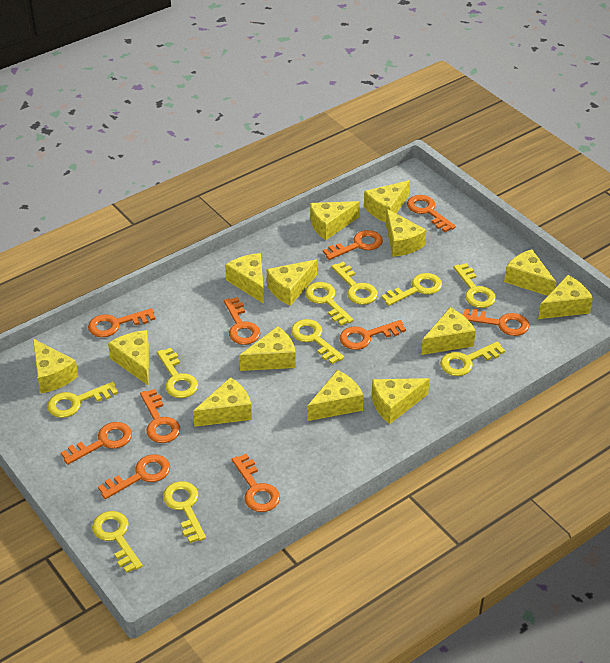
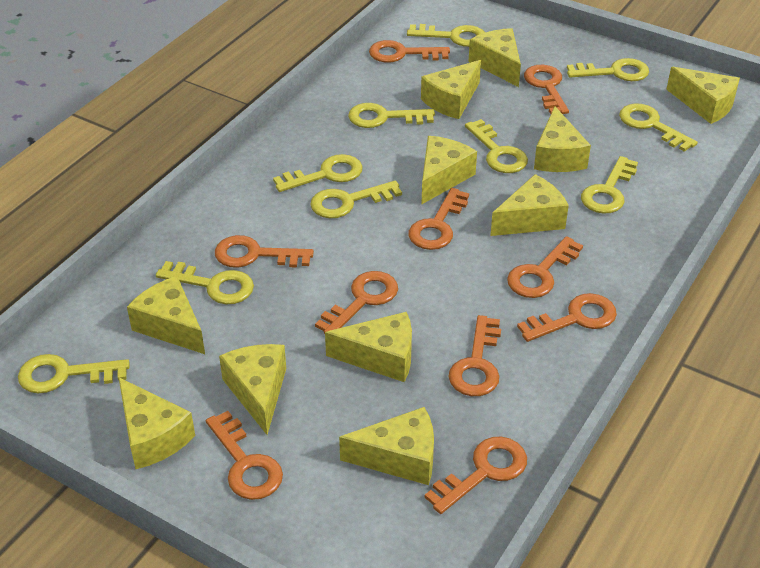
yellow cheese: [33,339,78,393] [108,330,149,385] [193,377,252,427] [225,253,264,304] [239,326,296,371] [267,260,317,306] [307,370,364,421] [310,201,360,240] [364,180,410,222] [372,378,430,424] [386,209,427,257] [421,308,476,355] [504,249,557,296] [538,275,593,319] = 14 -> [119,378,195,469] [127,276,205,354] [219,344,286,435] [325,312,412,382] [339,407,434,485] [421,60,481,119] [421,136,477,205] [468,28,521,87] [490,174,569,236] [534,106,591,172] [666,67,740,124] = 11

